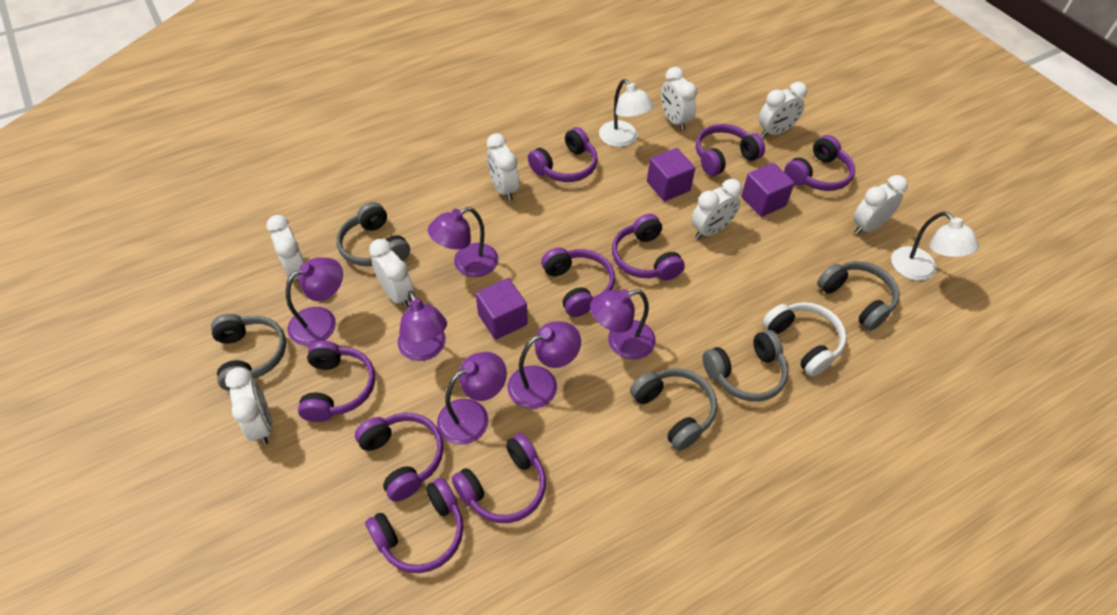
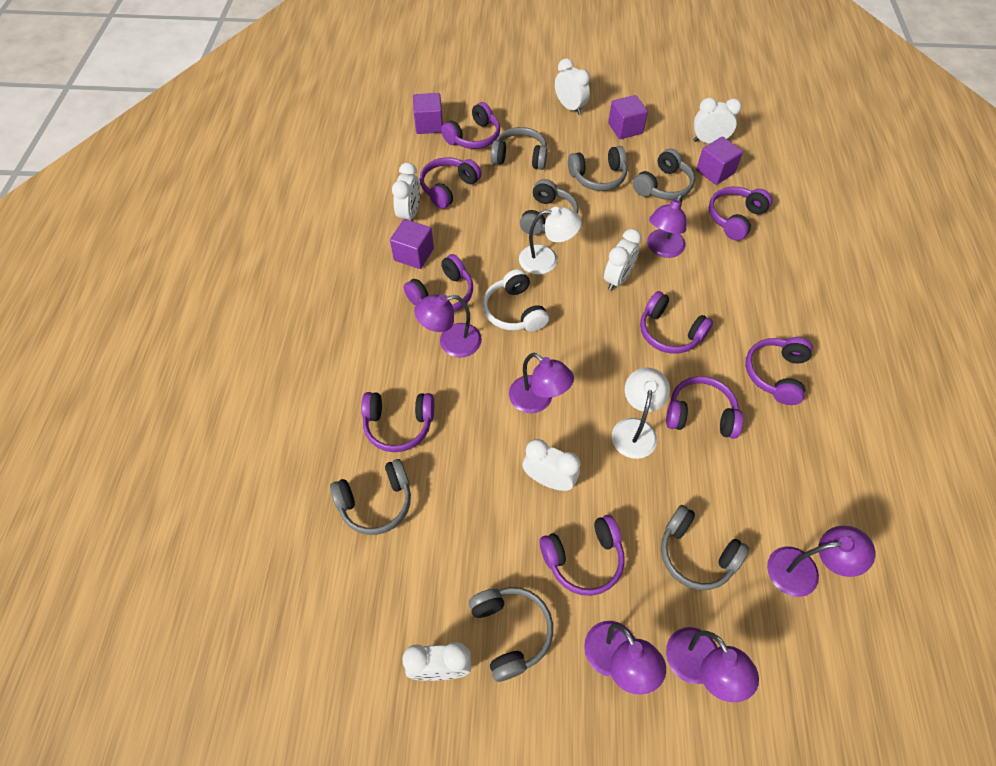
grey headphones: [211,314,286,391] [336,202,410,266] [630,368,717,451] [703,330,788,402] [817,261,900,331] = 5 -> [330,459,411,535] [469,587,553,682] [491,127,547,170] [520,179,579,235] [568,146,627,191] [633,149,695,200] [661,505,749,590] = 7
purple cube: [476,278,528,340] [647,148,695,201] [741,163,794,217] = 3 -> [390,219,434,269] [413,93,443,134] [608,95,648,139] [696,137,743,185] = 4
white clock: [225,367,273,445] [266,215,305,284] [369,239,414,308] [487,133,519,201] [661,67,698,131] [691,179,742,239] [759,82,807,138] [853,175,908,235] = 8 -> [392,163,420,220] [402,642,471,681] [523,439,580,491] [555,58,590,115] [604,229,641,291] [693,98,742,144] = 6

